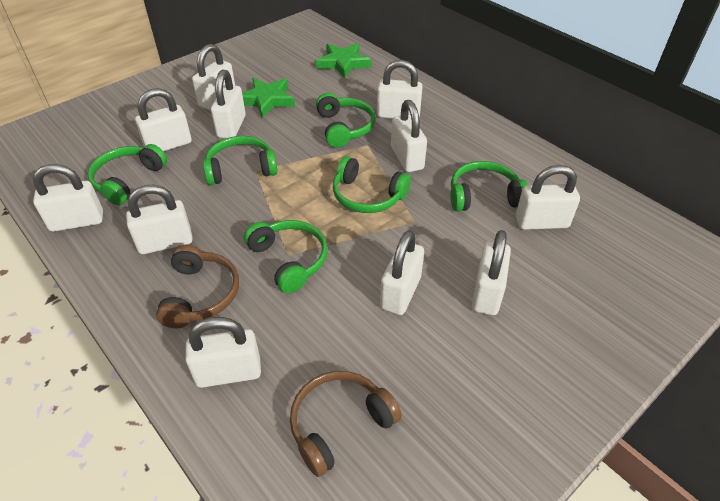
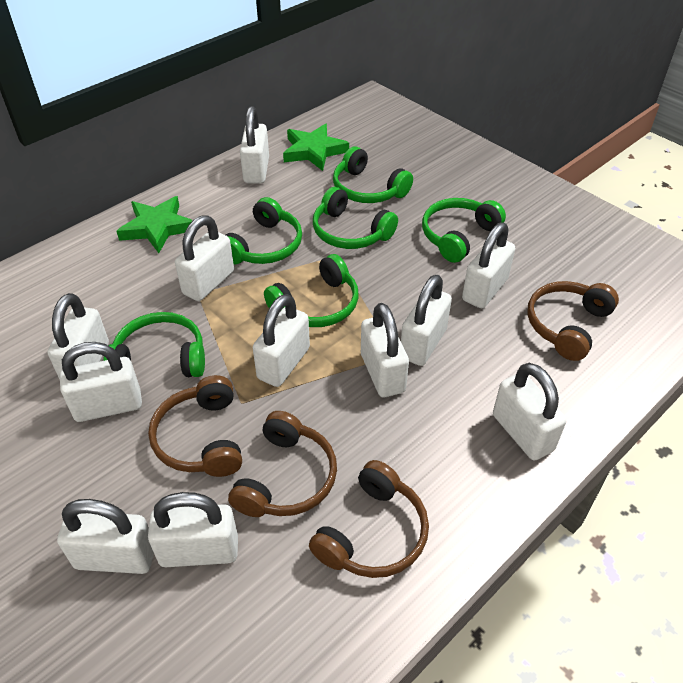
brown headphones: [156,245,239,328] [290,371,402,477] = 2 -> [148,375,242,477] [228,411,337,517] [309,460,429,578] [527,281,619,361] = 4

